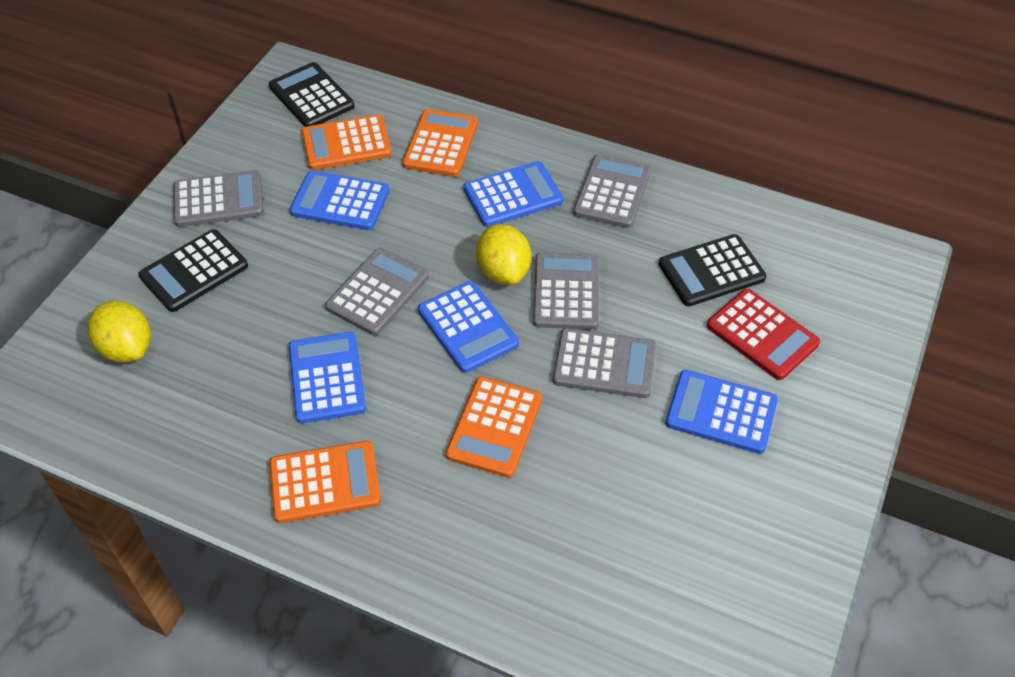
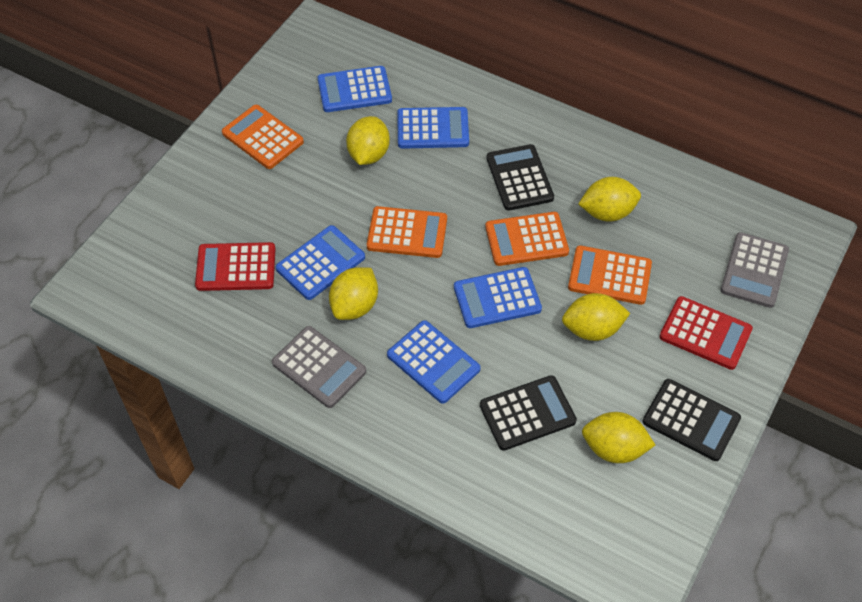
grey calculator: [173,170,264,227] [325,248,429,335] [533,252,599,330] [553,328,656,398] [573,154,651,228] = 5 -> [272,326,366,408] [721,232,789,308] = 2
red calculator: [707,289,820,380] = 1 -> [195,242,276,291] [660,296,753,370] = 2
yellow lemon: [87,301,151,363] [476,224,531,285] = 2 -> [329,267,378,320] [346,116,390,165] [562,293,630,341] [578,177,641,222] [582,412,655,463] = 5

